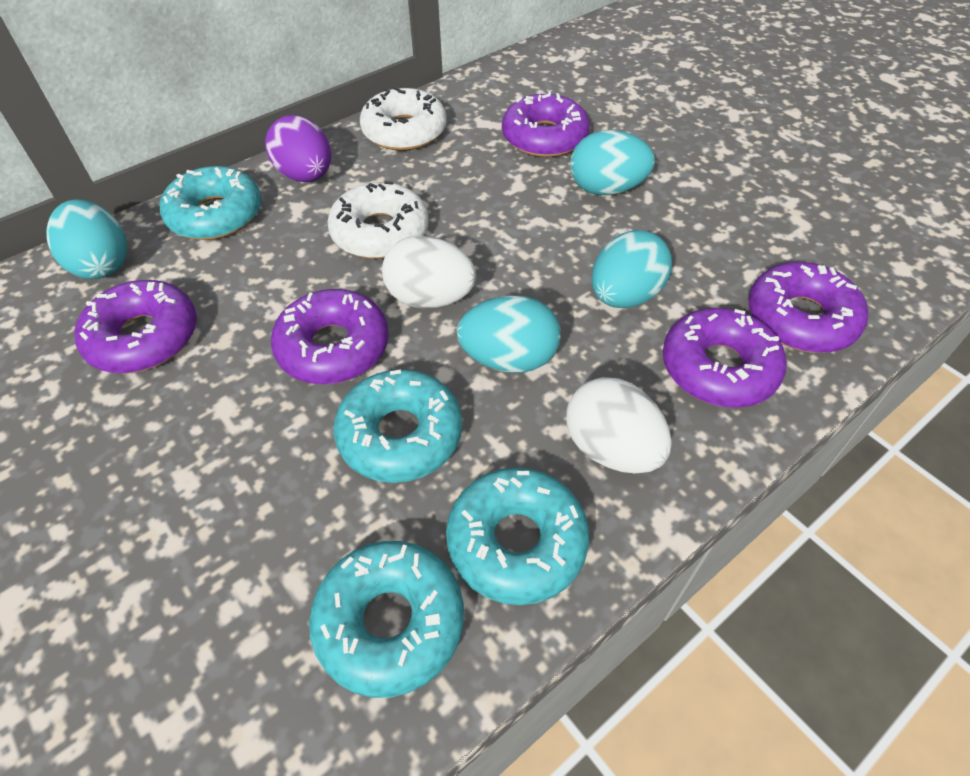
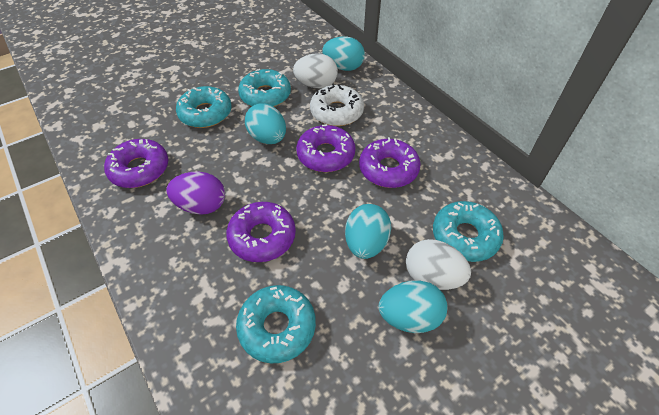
purple donut: [74,280,197,373] [271,289,389,384] [502,91,590,157] [663,308,787,408] [748,262,868,353] = 5 -> [104,139,168,188] [226,202,296,262] [296,124,356,172] [359,137,421,188] = 4
white donut: [327,181,429,259] [360,87,447,151] = 2 -> [310,84,364,126] = 1

